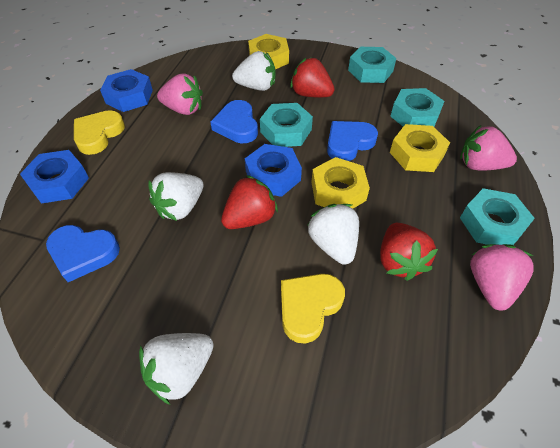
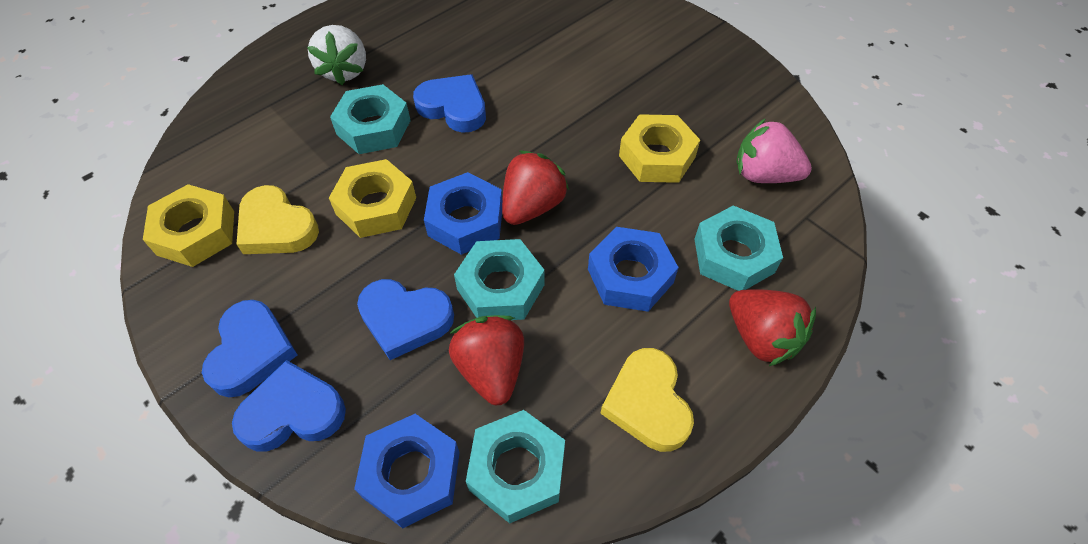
blue heart: [46,225,120,282] [210,100,258,143] [327,121,378,161] = 3 -> [202,300,298,397] [232,360,346,452] [357,279,454,360] [413,74,486,133] = 4
pink strawberry: [157,73,203,115] [460,125,517,170] [470,244,534,311] = 3 -> [736,118,812,183] = 1
white strawberry: [139,333,214,405] [149,172,203,221] [232,51,276,91] [307,204,359,265] = 4 -> [307,25,366,85] = 1

